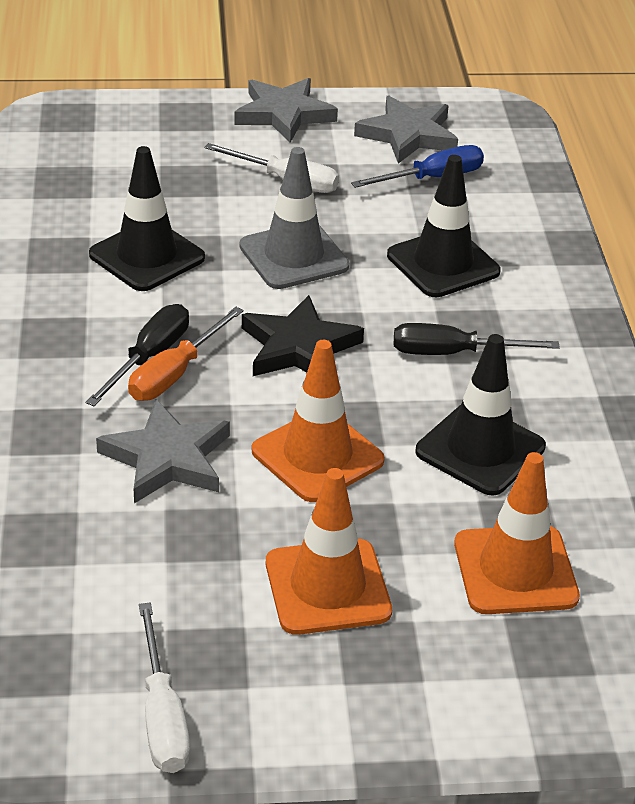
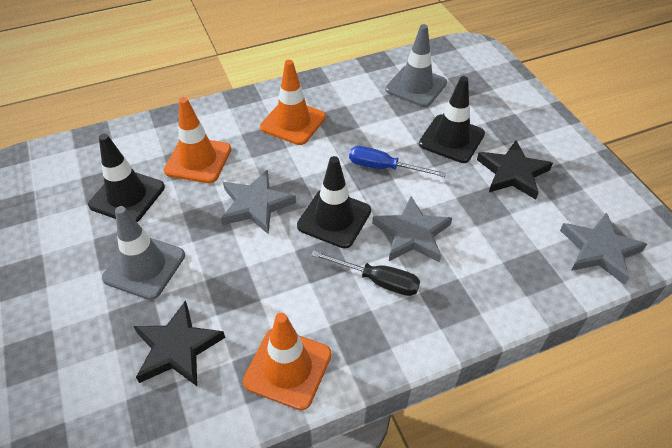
black screwdriver: [85,304,189,406] [394,323,560,355] = 2 -> [311,251,420,296] = 1
black star: [242,295,364,376] = 1 -> [133,300,225,386] [477,140,553,199] = 2
grey traffic cone: [239,147,349,289] = 1 -> [102,206,185,300] [385,24,447,107] = 2
orange screwdriver: [128,307,243,401] = 1 -> none = 0
white screwdriver: [139,602,190,773] [204,143,339,193] = 2 -> none = 0

